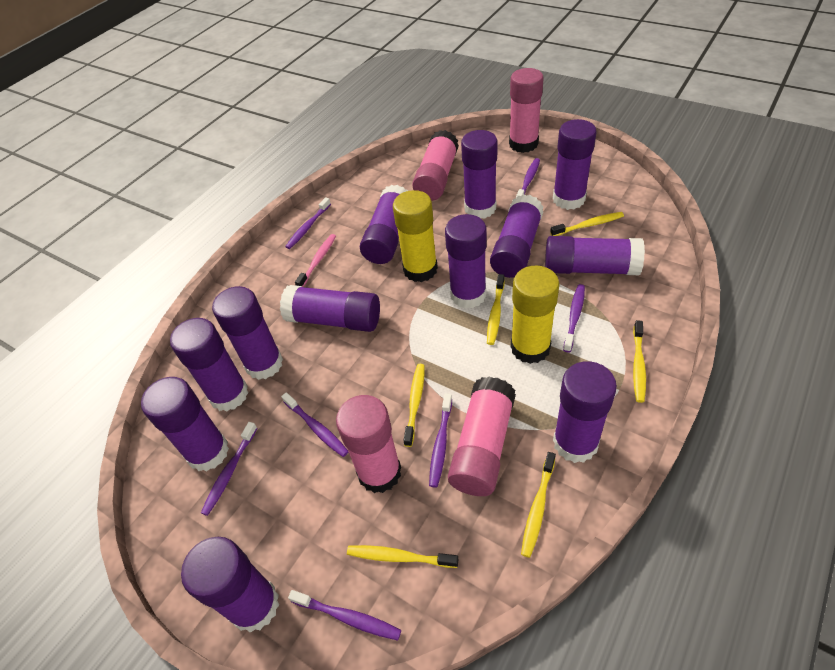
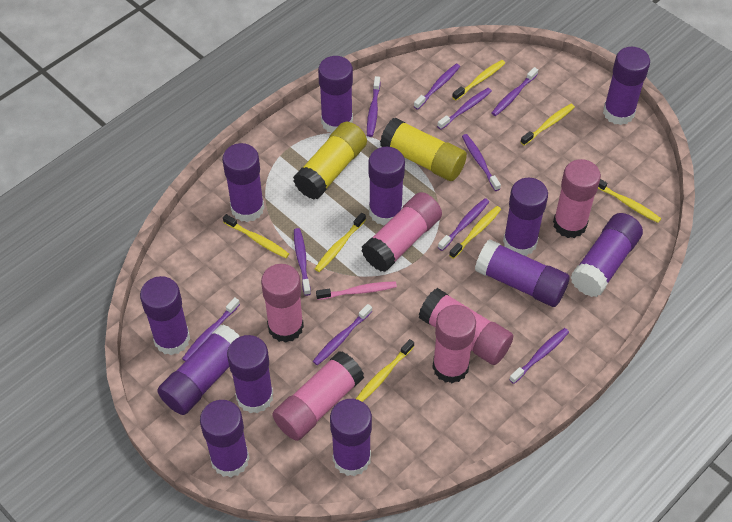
pink glue stick: [336,395,401,493] [412,130,459,201] [448,376,516,496] [509,68,544,153] = 4 -> [261,264,304,343] [272,351,364,441] [361,192,442,272] [419,288,513,365] [432,305,476,383] [553,159,601,238] = 6
purple toothbrush: [201,422,258,516] [281,392,348,457] [285,197,331,249] [288,590,401,641] [429,393,452,488] [516,158,540,198] [563,284,585,352] = 7 -> [182,297,240,361] [294,228,311,296] [313,304,372,365] [367,76,380,137] [414,64,460,110] [437,88,492,130] [438,198,489,251] [462,134,501,191] [492,67,538,116] [509,328,569,384] = 10
yellow toothbrush: [347,545,459,568] [403,364,425,447] [487,274,505,345] [521,452,556,558] [550,212,624,236] [633,320,646,403] = 6 -> [223,214,289,258] [315,213,366,272] [356,339,414,402] [449,206,501,259] [452,60,505,101] [521,104,575,146] [598,179,661,223] = 7

